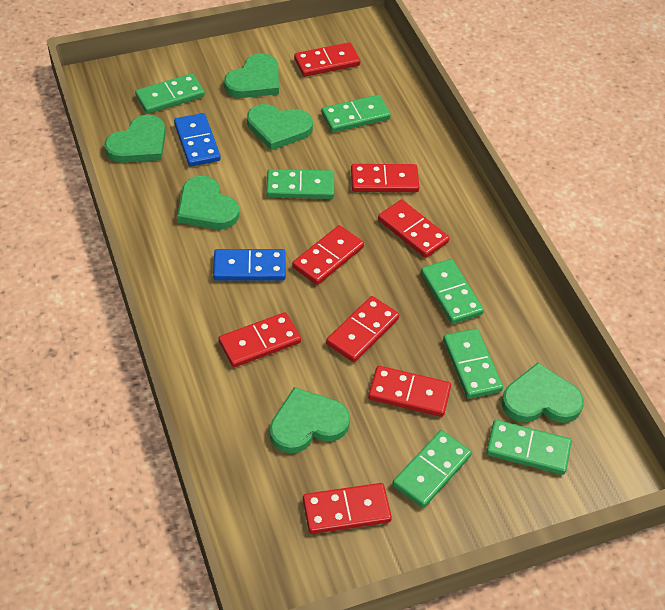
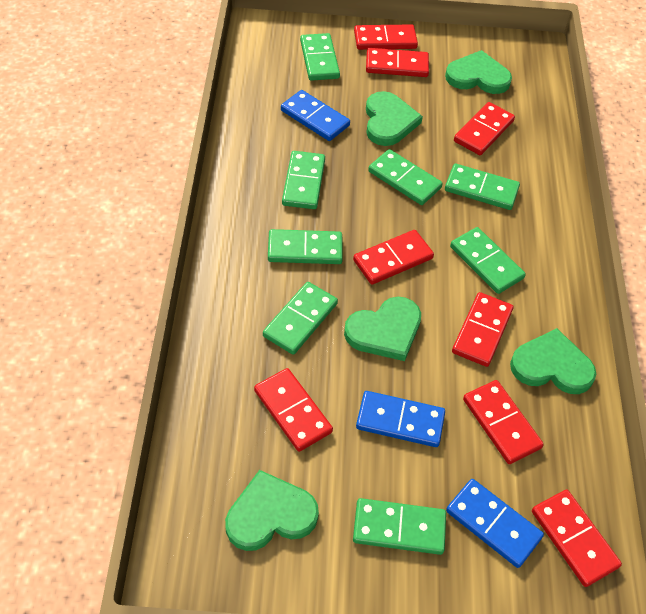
blue domino: [174,113,221,167] [213,249,286,280] = 2 -> [281,90,350,141] [356,391,445,447] [446,479,544,568] = 3
green domino: [135,73,205,114] [266,169,334,199] [321,95,391,132] [392,430,472,508] [421,259,484,324] [443,328,503,399] [486,420,572,475] = 7 -> [263,282,338,355] [268,229,343,264] [282,151,325,209] [300,33,340,81] [353,498,446,555] [368,149,443,205] [445,164,520,210] [450,227,526,294] = 8
green heart: [104,115,166,163] [177,176,239,229] [224,53,279,98] [247,104,313,150] [270,387,350,453] [502,362,584,423] = 6 -> [225,470,319,551] [344,297,421,361] [366,91,423,146] [445,50,512,94] [510,328,596,394] = 5

